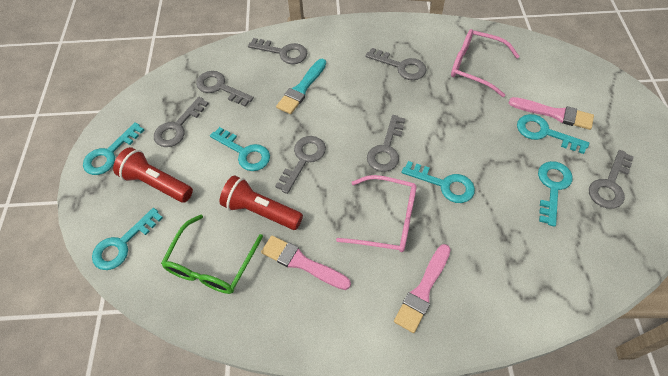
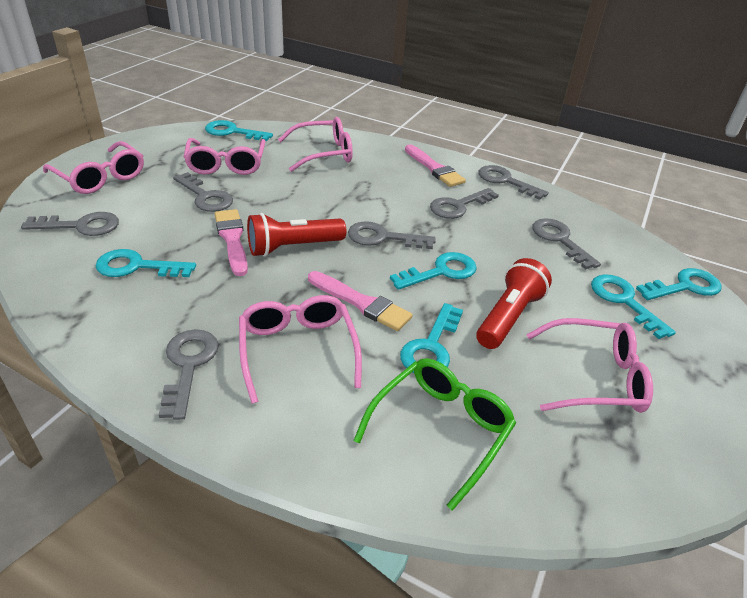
pink glasses: [336,175,417,252] [451,29,520,97] = 2 -> [43,141,144,194] [184,138,265,175] [239,295,362,404] [278,117,353,172] [526,318,653,413] = 5
turquoise brush: [276,59,326,114] = 1 -> none = 0

